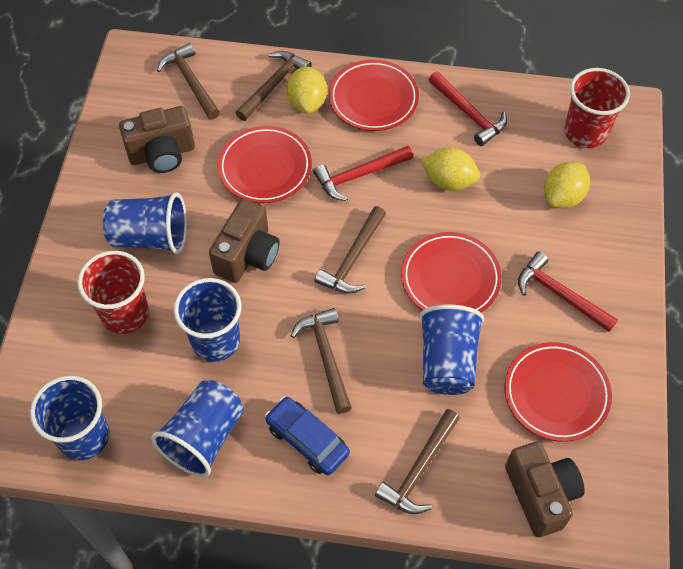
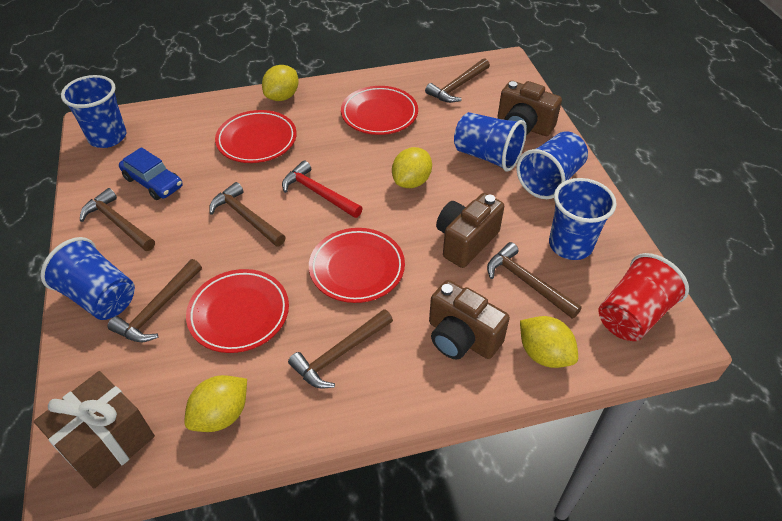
brown gift: none = 0 -> [34,371,155,489] = 1
brown hammer: [157,43,220,119] [235,51,312,121] [291,308,352,414] [314,206,386,294] [375,409,460,514] = 5 -> [80,188,155,251] [107,259,202,342] [209,182,286,247] [288,309,393,388] [425,58,490,103] [487,242,582,319] = 6
red cup: [78,251,149,334] [564,68,630,148] = 2 -> [598,253,689,341] = 1
red hammer: [313,146,413,201] [429,71,507,146] [518,252,618,332] = 3 -> [282,161,363,218] = 1
yellow lemon: [287,66,327,114] [421,147,480,191] [544,162,590,208] = 3 -> [184,375,247,432] [262,65,299,101] [392,147,432,188] [520,316,578,368] = 4

